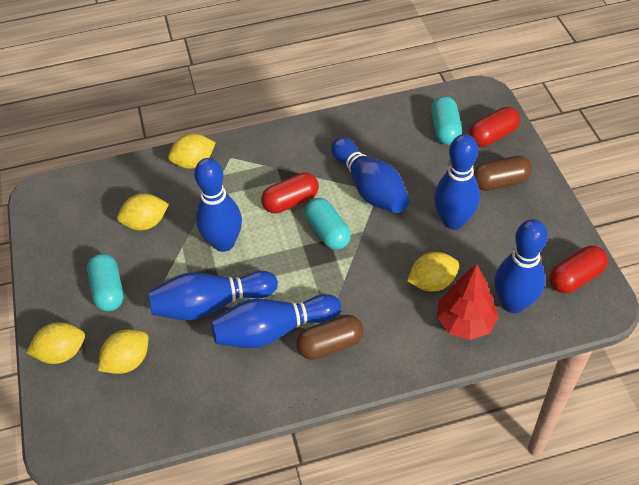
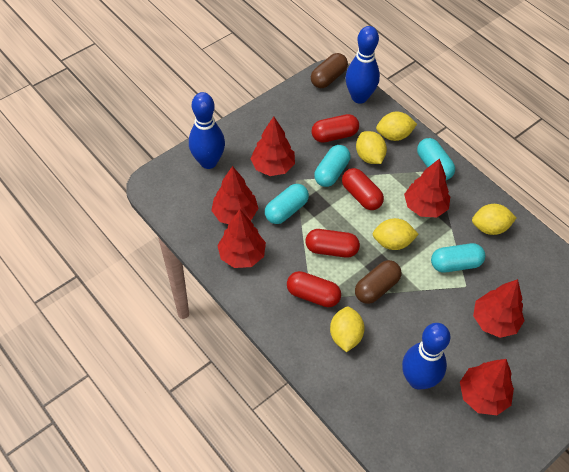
blue bowling pin: [148,271,278,320] [194,158,242,252] [211,294,341,348] [331,137,409,213] [434,134,480,230] [494,219,548,313] = 6 -> [189,92,225,169] [345,26,380,104] [402,323,450,390] = 3
red capsule: [261,173,319,213] [469,107,520,147] [550,246,608,293] = 3 -> [287,271,341,307] [306,229,360,258] [311,114,359,143] [342,168,384,210] = 4
red tree: [437,264,499,340] = 1 -> [211,166,258,224] [217,209,266,268] [250,117,295,176] [404,158,450,217] [460,359,514,415] [473,279,525,338] = 6
turquoise capsule: [87,253,123,311] [305,198,351,250] [431,96,462,145] = 3 -> [265,184,309,224] [314,145,350,187] [417,138,455,180] [431,243,485,273] = 4

